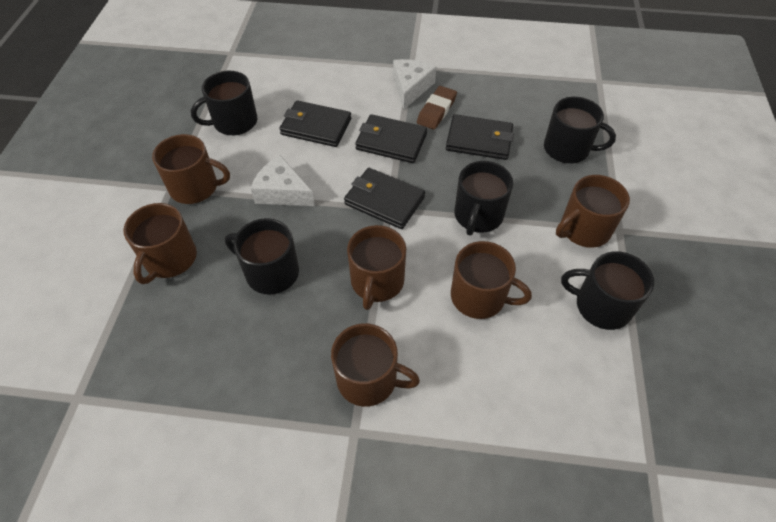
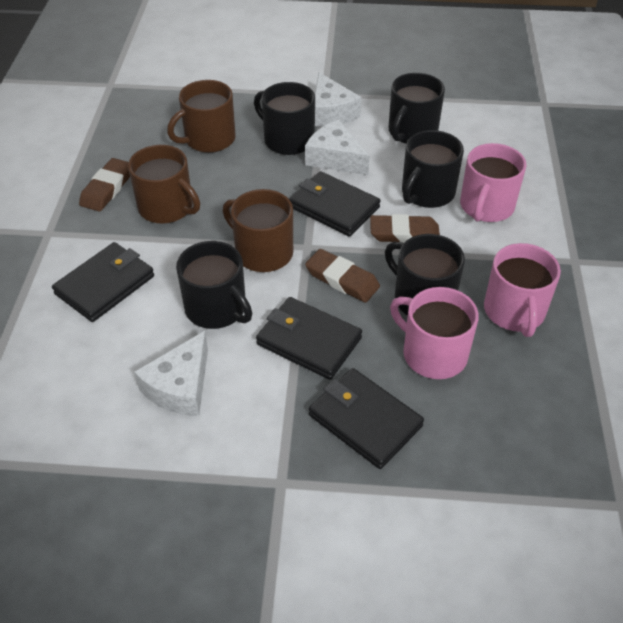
brown eraser: [417,86,457,130] = 1 -> [79,158,130,212] [305,249,380,303] [370,214,440,243] = 3
brown mug: [124,203,197,284] [152,134,230,204] [331,323,420,407] [347,225,406,310] [451,241,532,319] [556,175,630,248] = 6 -> [128,145,200,224] [167,80,235,153] [223,189,293,272] = 3
pink mug: none = 0 -> [390,287,479,379] [460,143,526,222] [484,243,561,337] = 3
white cheese: [250,155,315,206] [393,59,436,109] = 2 -> [134,331,208,416] [305,120,369,175] [315,72,362,127] = 3

